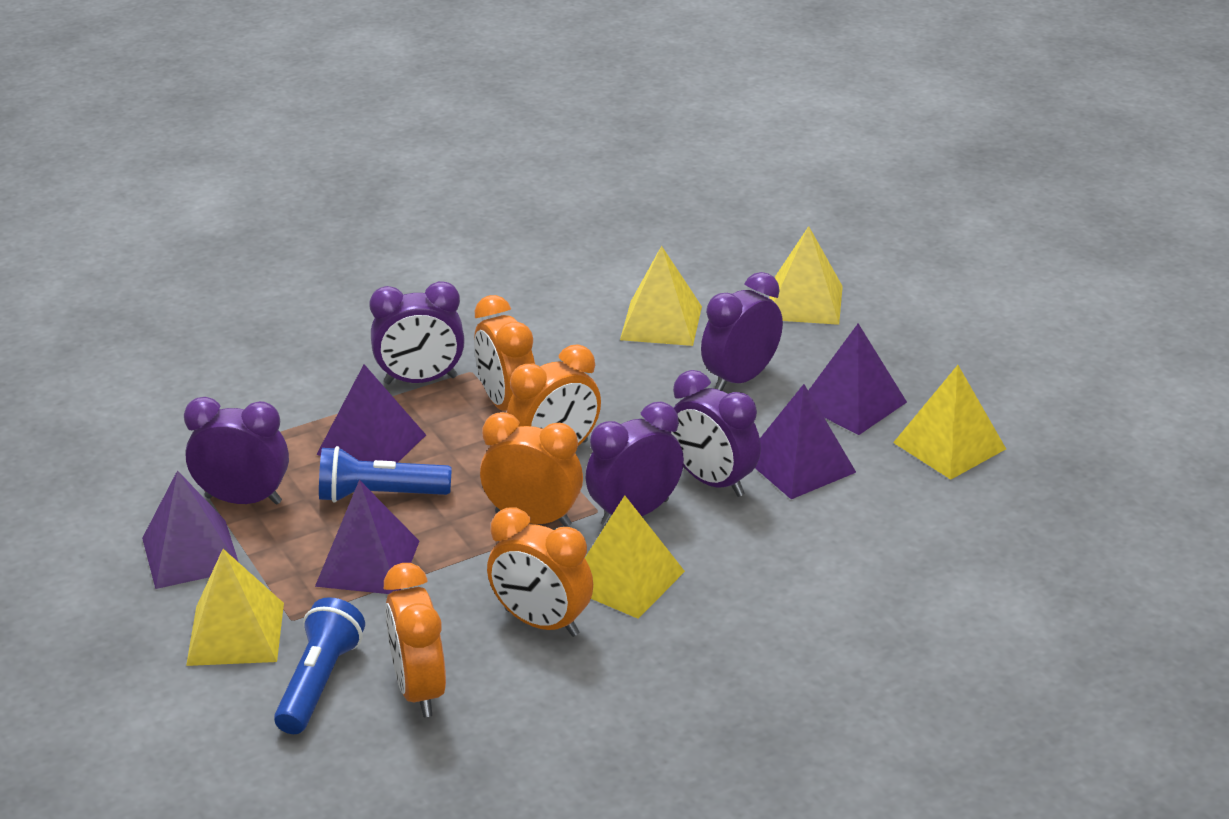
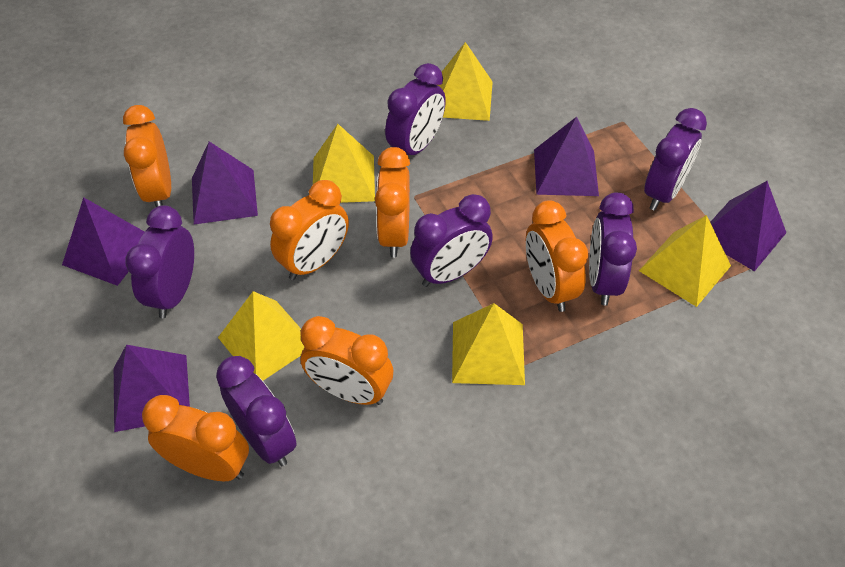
blue flashlight: [274,597,365,734] [319,446,452,503] = 2 -> none = 0
orange clock: [384,563,446,717] [474,295,535,411] [480,412,583,527] [487,508,593,637] [507,344,601,446] = 5 -> [123,105,171,207] [142,395,249,481] [270,180,349,280] [301,316,393,405] [375,147,410,258] [526,200,588,312] = 6
purple clock: [184,397,289,505] [369,281,465,384] [586,402,684,526] [669,370,761,497] [701,272,783,391] = 5 -> [125,205,194,318] [216,356,297,466] [385,63,446,155] [410,194,493,287] [589,192,637,306] [644,108,707,211] = 6

